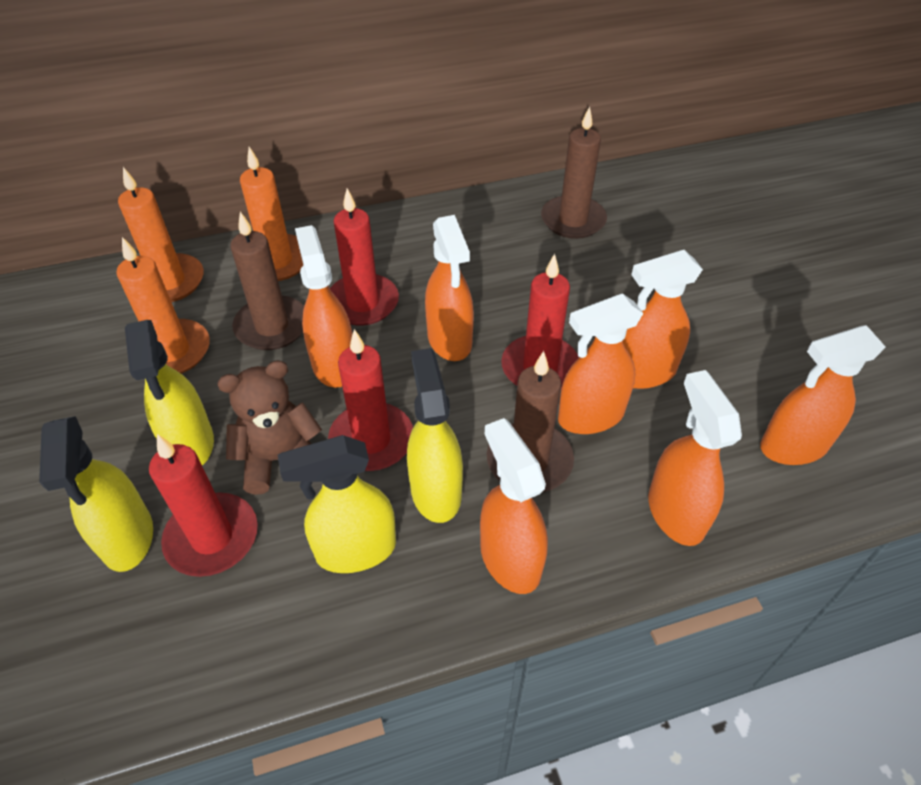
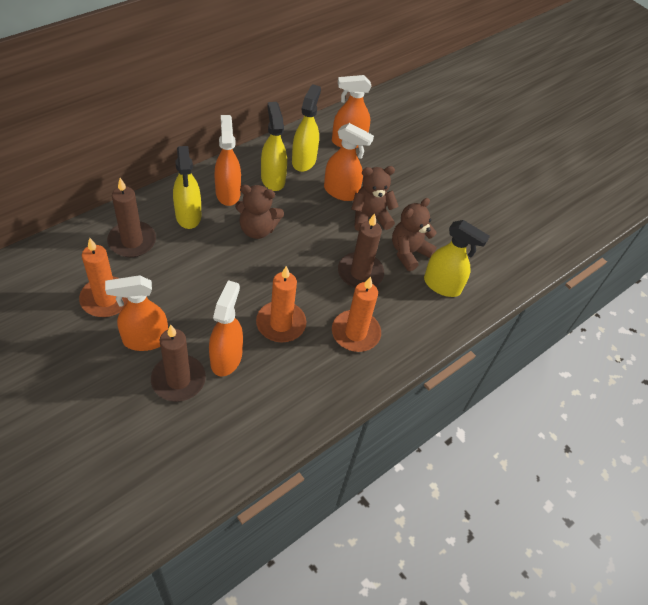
brown teddy bear: [217,360,322,495] = 1 -> [235,185,284,239] [351,166,398,231] [392,198,437,271] = 3
orange spray bottle: [295,225,352,388] [425,215,474,361] [480,418,548,594] [558,294,643,434] [623,250,703,389] [648,370,742,546] [760,325,886,465] = 7 -> [105,275,168,351] [209,280,243,377] [214,115,241,206] [324,123,374,201] [332,75,372,148] = 5
red candle: [149,434,258,577] [328,329,413,471] [330,188,399,325] [501,254,579,388] = 4 -> none = 0

